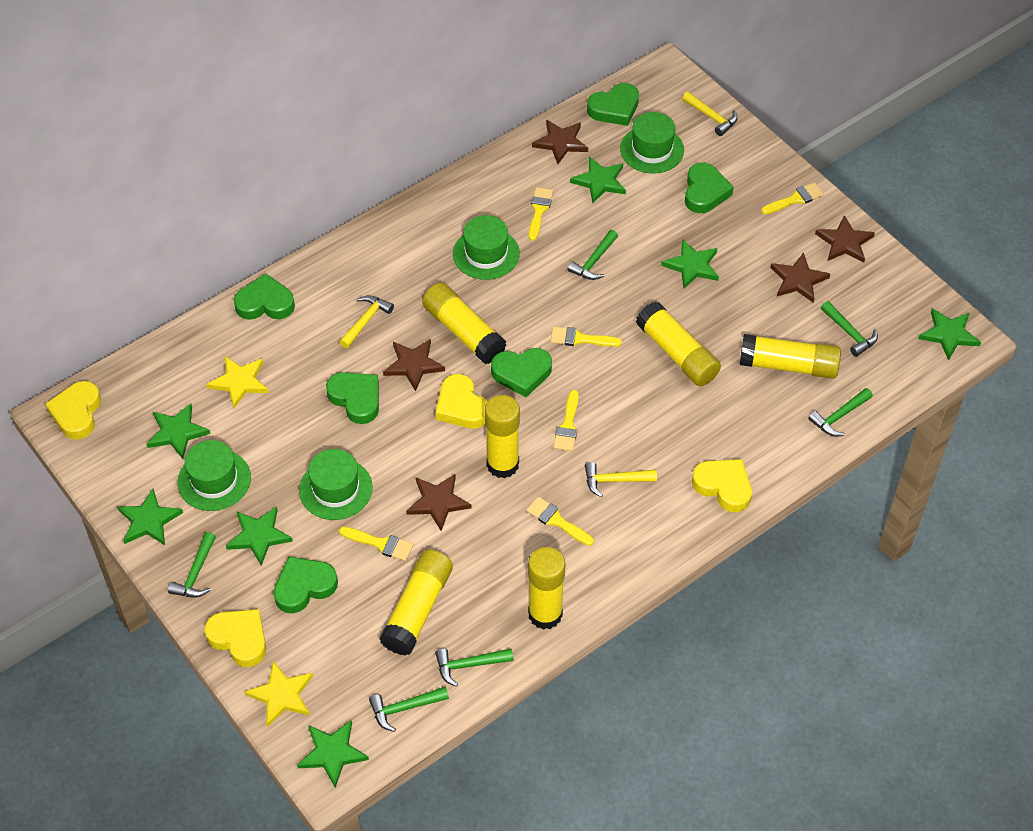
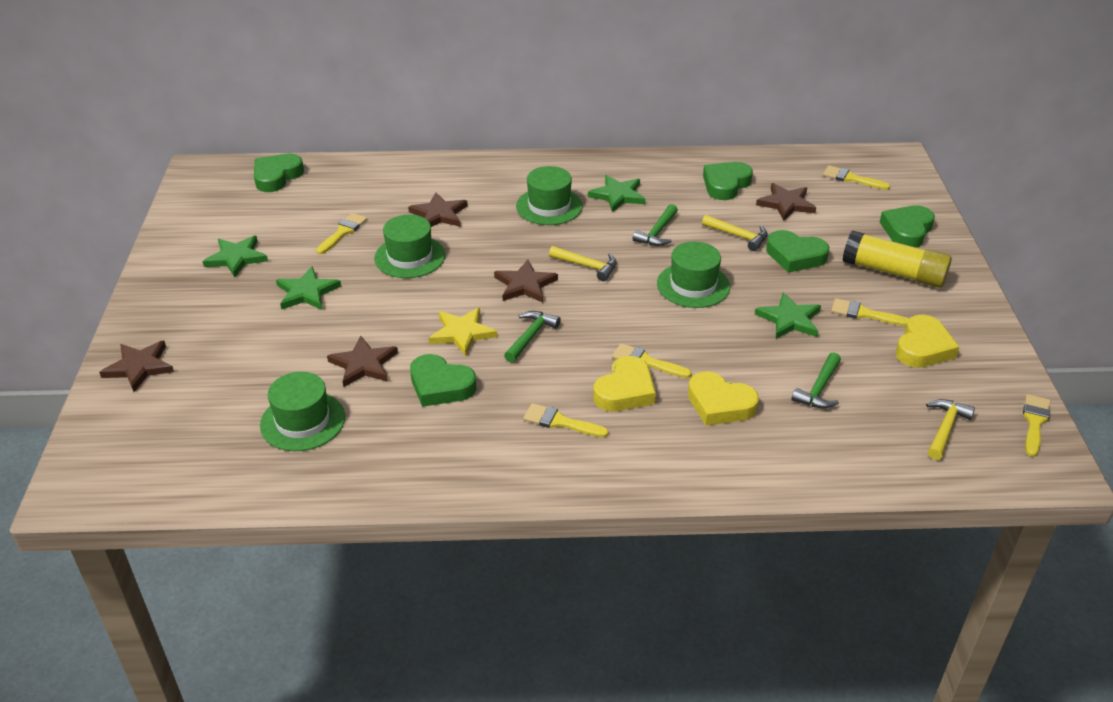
green hammer: [168,532,216,598] [369,687,449,732] [435,648,513,687] [567,230,618,280] [808,388,873,436] [821,301,878,357] = 6 -> [504,311,561,363] [633,204,678,246] [792,352,841,408] = 3
green heart: [234,274,295,320] [274,557,338,613] [326,372,379,424] [491,348,552,397] [587,83,639,126] [685,163,734,213] = 6 -> [254,154,304,192] [410,354,476,407] [703,162,753,200] [766,230,829,273] [880,205,935,248] = 5
green star: [117,488,183,545] [147,403,210,459] [226,507,293,566] [297,720,369,788] [570,157,626,203] [661,239,719,289] [918,308,981,360] = 7 -> [203,235,268,277] [276,266,341,310] [588,175,645,212] [755,292,821,339] = 4
yellow glue stick: [379,550,453,656] [422,283,506,364] [485,395,520,478] [528,547,566,630] [636,302,721,386] [740,334,841,379] = 6 -> [843,230,952,288] = 1
yellow heart: [45,381,101,440] [204,609,266,667] [436,374,488,429] [692,459,752,512] = 4 -> [593,356,656,411] [688,371,759,425] [896,315,959,368] = 3
yellow star: [206,356,269,408] [244,661,313,727] = 2 -> [429,308,497,356] = 1

